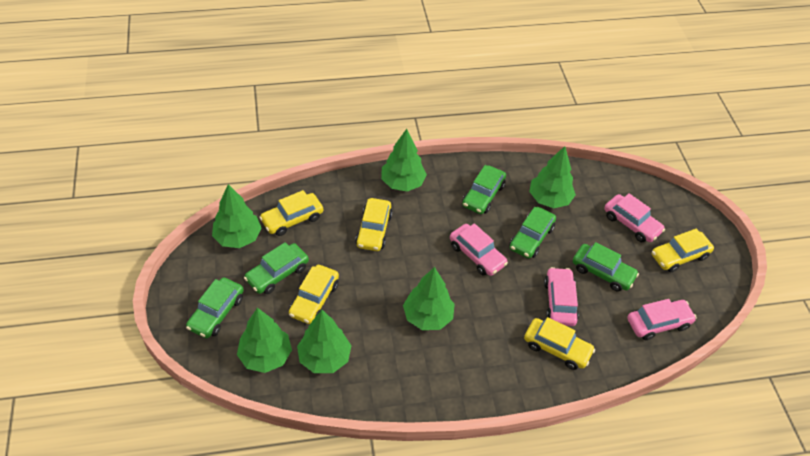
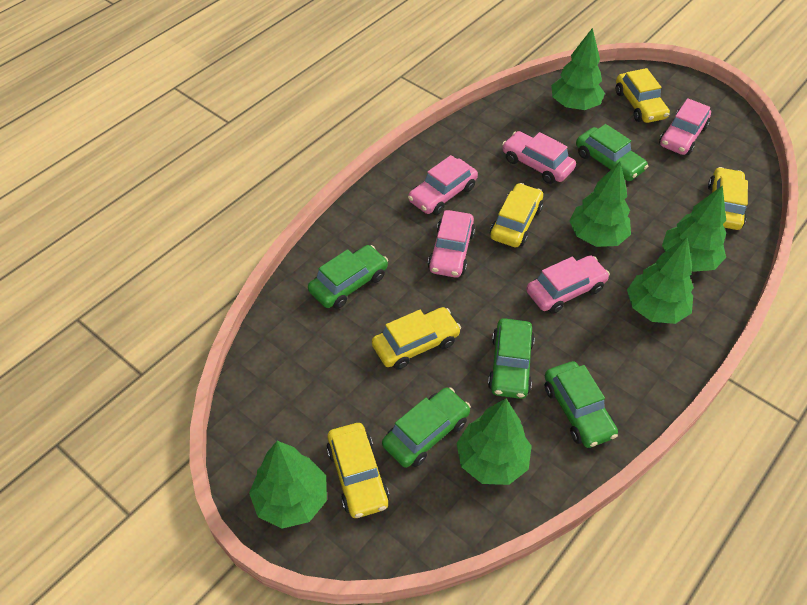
pink car: [450,223,508,276] [544,267,579,326] [604,193,665,242] [627,299,697,340] = 4 -> [408,155,478,215] [428,210,475,278] [502,131,576,184] [526,255,610,314] [659,98,711,155] = 5

